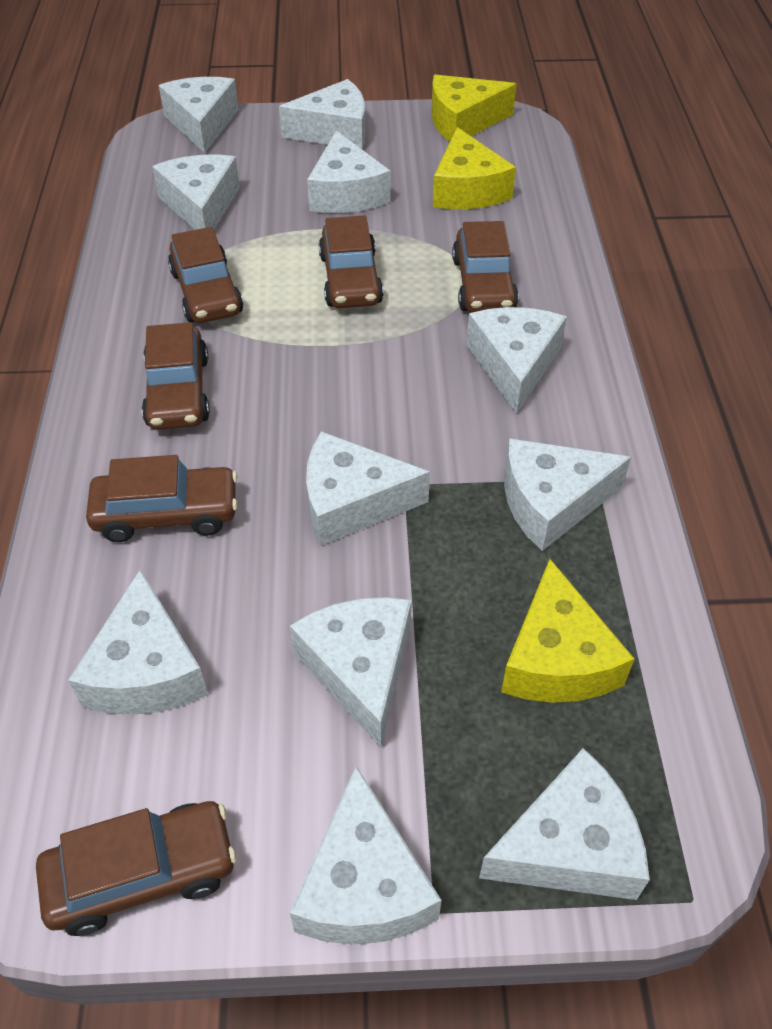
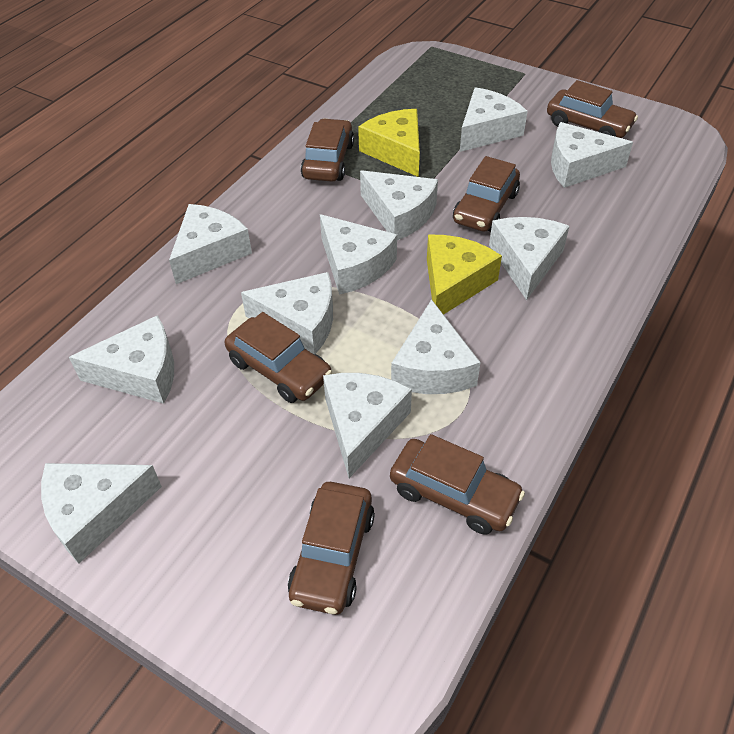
yellow cheese: [431,75,517,141] [433,127,516,209] [501,559,635,703] = 3 -> [358,109,420,177] [427,235,502,315] = 2

